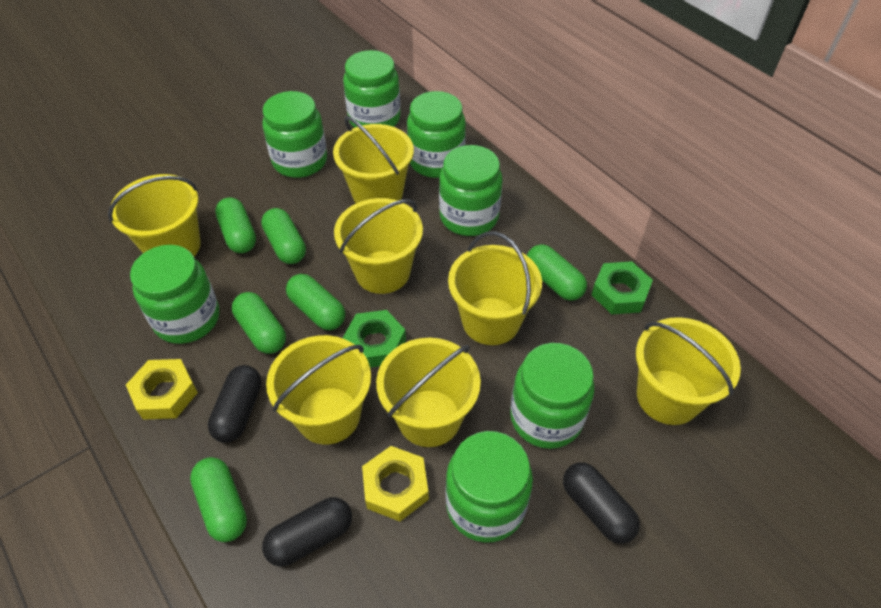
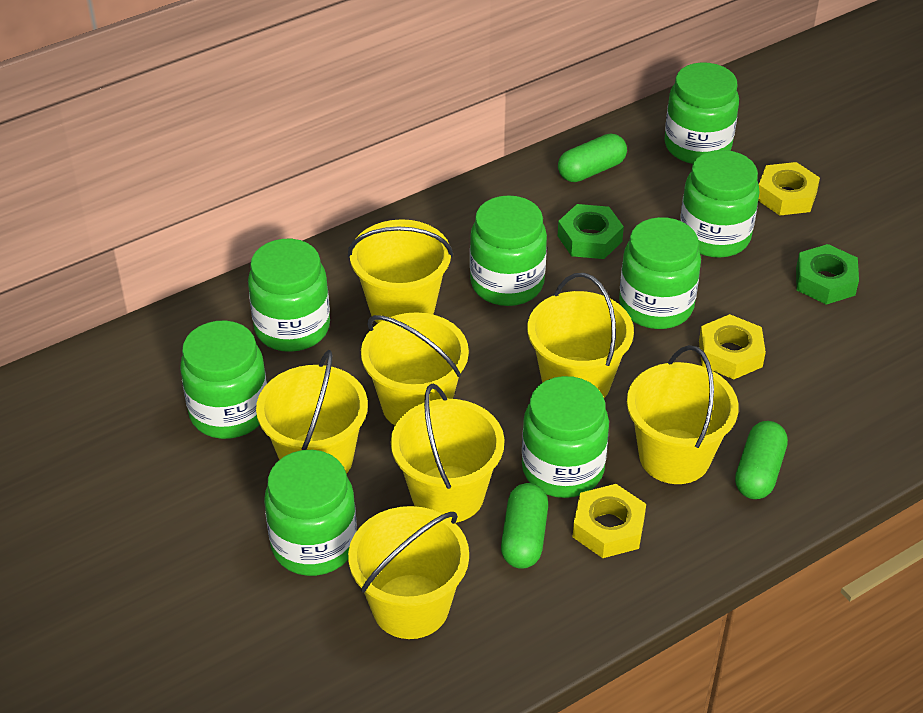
black capsule: [208,365,262,443] [262,497,352,567] [563,462,640,544] = 3 -> none = 0
green capsule: [190,457,247,542] [215,197,256,253] [232,292,286,354] [261,208,306,264] [286,274,345,330] [527,244,587,301] = 6 -> [501,483,548,569] [558,133,627,182] [735,421,788,499] = 3
green jar: [130,245,219,344] [262,91,327,178] [343,50,401,128] [407,91,466,178] [439,145,503,236] [446,431,533,543] [510,343,594,449] = 7 -> [180,321,267,439] [248,239,330,352] [264,450,357,576] [470,195,547,306] [522,376,609,498] [619,217,701,329] [664,62,739,164] [680,150,760,258] = 8
yellow nut: [126,359,198,420] [362,446,429,521] = 2 -> [573,484,646,558] [699,314,766,379] [758,162,820,216] = 3

